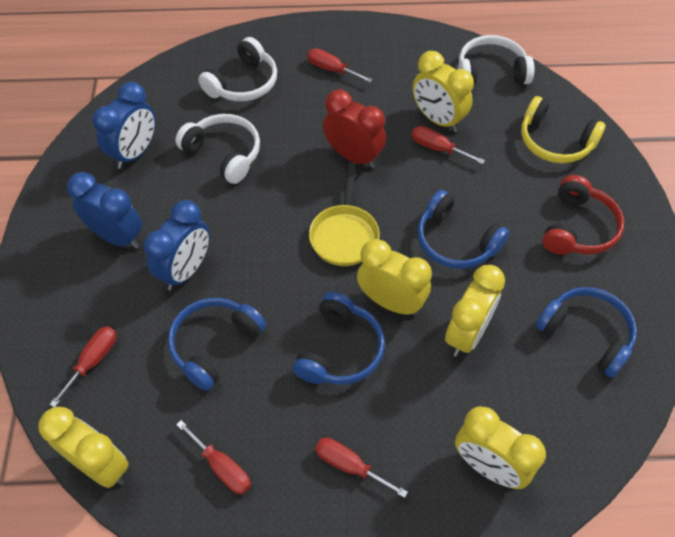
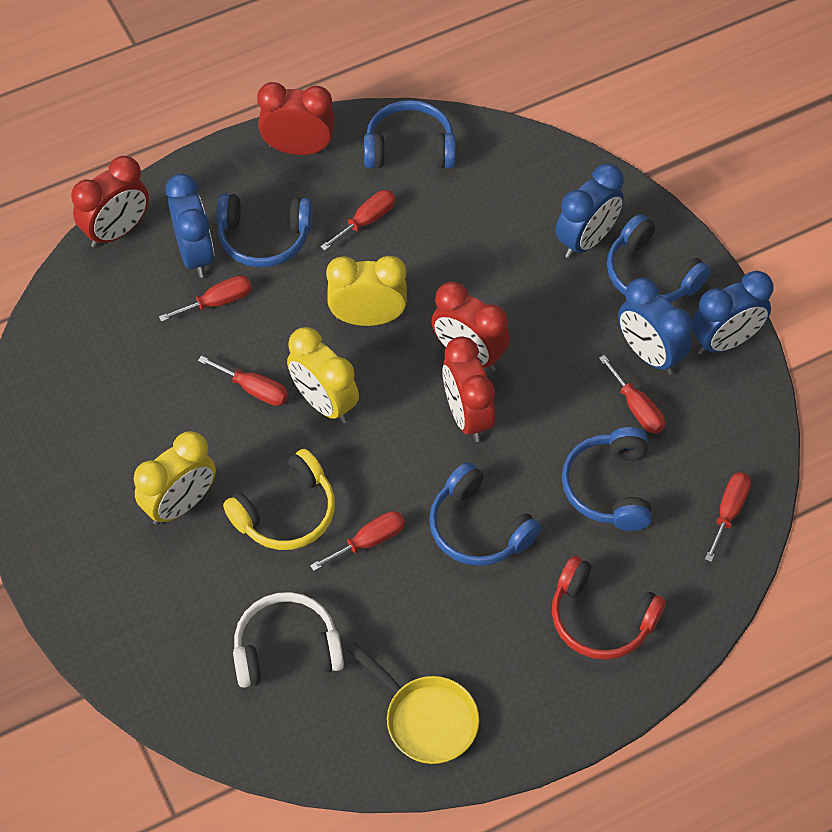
blue clock: [67,172,142,249] [92,82,156,169] [143,200,210,290] = 3 -> [166,174,214,278] [555,164,624,258] [618,278,692,375] [692,271,773,355] = 4
blue headphones: [168,298,266,391] [293,292,385,385] [418,190,510,269] [536,287,637,378] = 4 -> [217,194,313,267] [364,100,456,168] [429,462,541,566] [562,427,652,531] [607,214,711,302] = 5
red clock: [323,90,386,168] = 1 -> [71,156,149,248] [257,82,335,155] [431,282,510,371] [442,336,495,442] = 4
red screwdriver: [49,326,116,407] [176,420,251,494] [307,48,373,83] [315,438,408,498] [412,126,485,164] = 5 -> [159,275,252,322] [198,356,288,406] [310,511,405,571] [320,190,395,251] [599,355,665,433] [705,472,751,562] = 6
white headphones: [175,114,260,184] [198,37,277,101] [458,35,535,85] = 3 -> [233,592,344,688] = 1
yellow clock: [39,407,129,488] [357,239,432,316] [413,51,474,132] [445,265,505,357] [455,406,546,489] = 5 -> [134,431,216,525] [287,327,359,423] [326,256,407,326] = 3

